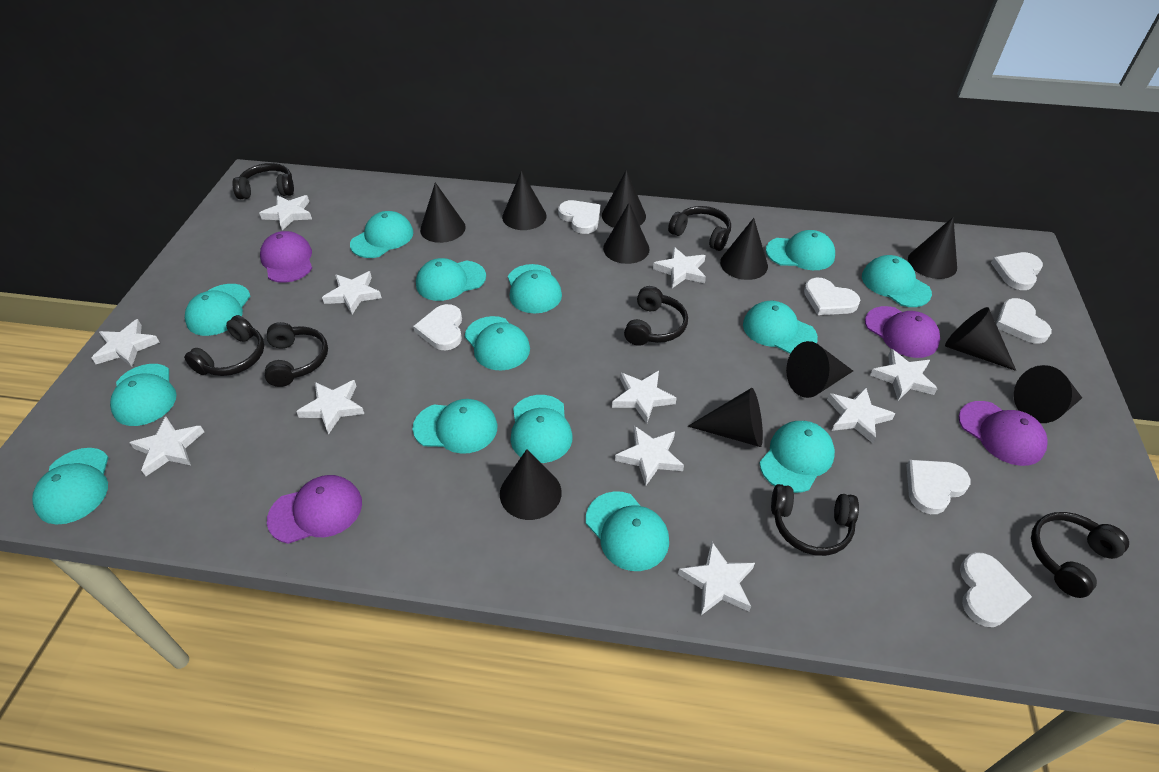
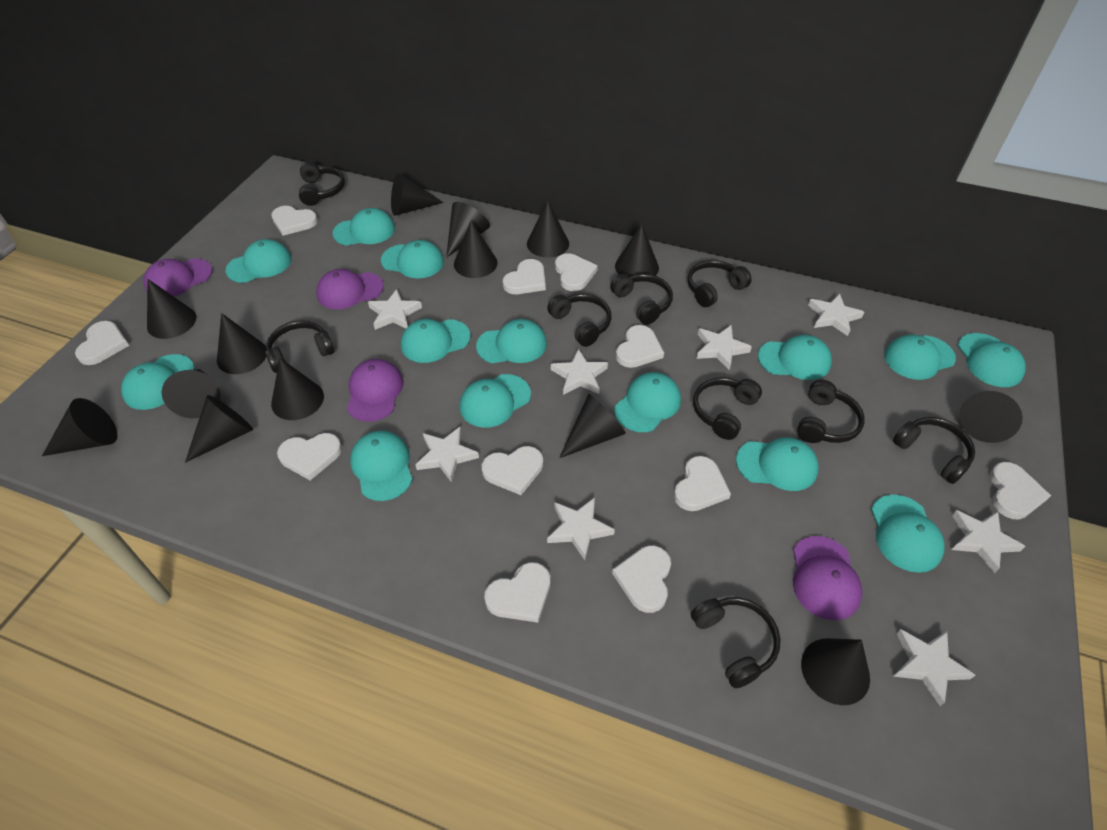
black cone: [420,182,466,243] [500,449,562,520] [502,171,546,230] [602,170,646,228] [603,203,650,264] [688,388,763,447] [720,218,768,280] [786,341,853,398] [908,217,957,279] [945,307,1016,371] [1014,365,1082,423] = 11 -> [42,398,117,456] [147,279,196,339] [161,369,221,418] [185,395,253,463] [217,313,266,374] [271,358,324,420] [391,173,444,216] [446,202,490,258] [454,221,498,278] [527,200,569,258] [559,394,626,458] [615,224,659,282] [801,638,870,705] [959,391,1023,443] = 14
black headphones: [184,315,264,376] [232,163,294,199] [265,322,328,387] [624,286,688,346] [668,206,731,251] [771,484,859,556] [1031,512,1129,598] = 7 -> [265,320,334,373] [299,162,345,206] [547,294,611,347] [610,274,673,325] [688,260,751,307] [691,597,781,688] [693,377,762,440] [797,380,865,443] [893,417,975,484] = 9
white heart: [413,304,462,350] [558,200,600,234] [804,278,860,315] [906,460,971,514] [960,552,1032,627] [991,252,1043,290] [996,298,1052,344] = 7 -> [75,321,129,365] [271,206,318,236] [277,433,342,480] [482,446,543,495] [484,562,550,623] [503,259,546,294] [555,253,598,291] [612,545,671,613] [616,325,664,368] [674,456,731,511] [989,462,1051,519] = 11
white star: [92,319,160,367] [129,417,204,476] [259,195,312,231] [296,380,364,435] [322,271,382,315] [612,371,677,424] [615,426,684,486] [653,247,706,288] [678,542,755,615] [827,388,895,443] [870,349,938,400] = 11 -> [368,289,422,330] [415,426,479,482] [547,497,615,560] [551,349,608,395] [696,325,752,370] [808,293,864,336] [893,629,976,706] [952,510,1026,573] = 8

